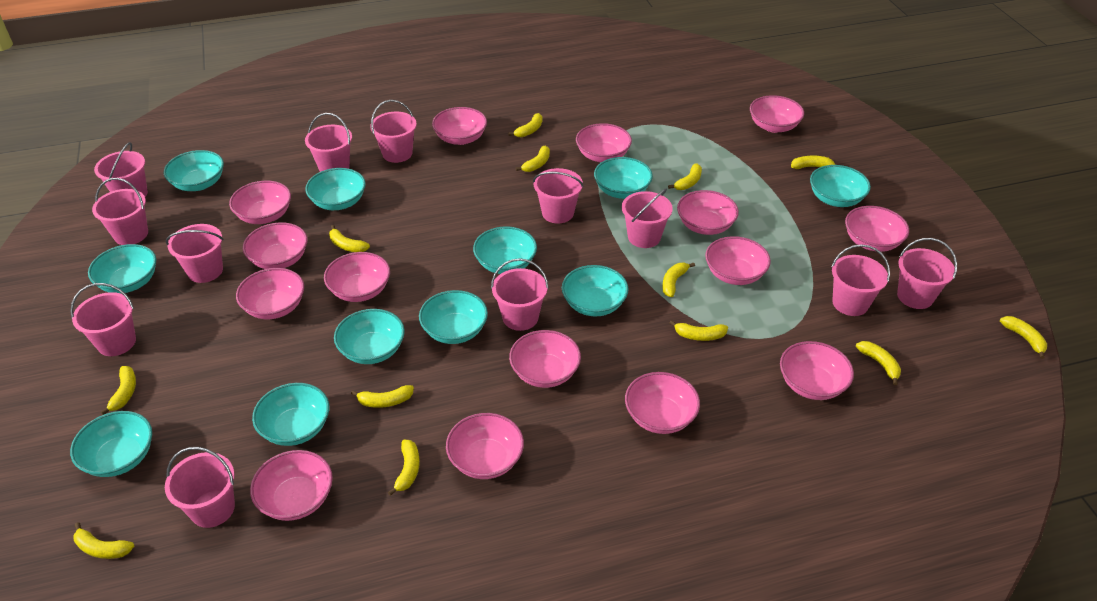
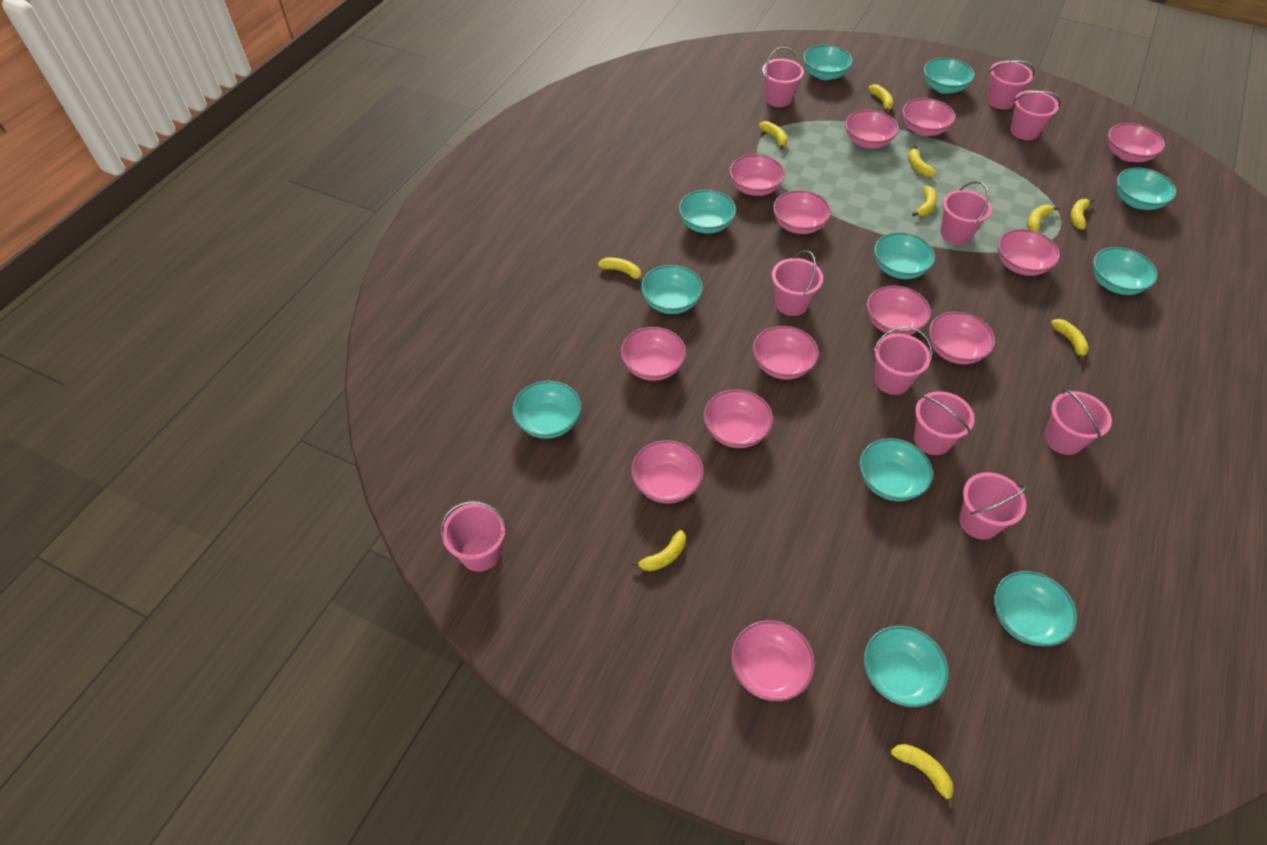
pink bowl: [229,181,291,224] [236,268,304,319] [243,222,307,269] [250,450,333,521] [324,252,390,302] [432,107,487,145] [446,413,524,479] [509,330,581,388] [576,123,632,162] [625,372,700,434] [677,190,739,235] [705,236,771,285] [750,95,804,133] [780,341,854,400] [845,206,909,252] = 15 -> [620,327,686,381] [631,440,704,503] [703,389,773,448] [729,154,785,196] [731,620,815,701] [753,326,819,380] [773,190,831,234] [845,110,899,148] [867,286,931,335] [902,98,955,136] [929,312,995,364] [998,229,1060,276] [1108,123,1165,162] = 13
pink bucket: [70,283,136,356] [92,178,148,245] [94,142,148,197] [165,447,235,528] [166,224,223,283] [305,113,352,172] [370,100,417,163] [491,258,549,331] [533,168,584,223] [622,189,673,248] [831,244,890,316] [897,238,957,309] = 12 -> [441,501,507,572] [762,47,804,107] [772,250,823,316] [874,326,932,395] [914,391,975,455] [941,181,992,245] [959,472,1027,540] [987,61,1035,109] [1010,90,1061,140] [1045,389,1112,455] = 10
yellow banana: [73,522,134,559] [100,366,136,415] [329,225,370,252] [351,385,414,408] [388,440,420,496] [508,113,542,137] [516,146,550,172] [662,263,695,297] [668,164,702,190] [670,320,728,341] [791,155,835,169] [856,341,901,385] [1000,316,1047,359] = 13 -> [598,257,642,283] [631,530,686,571] [759,121,788,150] [868,84,893,113] [891,744,954,809] [908,146,936,177] [912,186,937,217] [1027,205,1059,232] [1051,319,1089,361] [1070,199,1094,229] = 10

